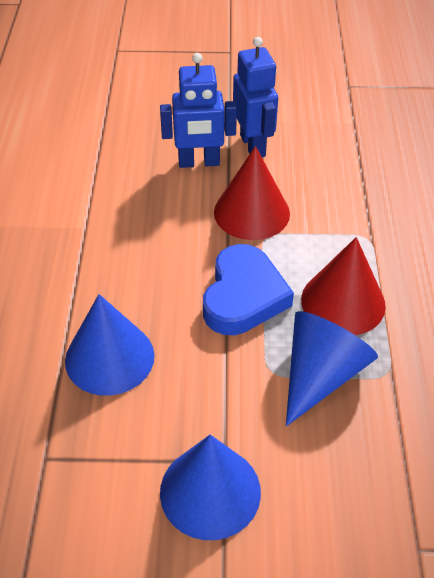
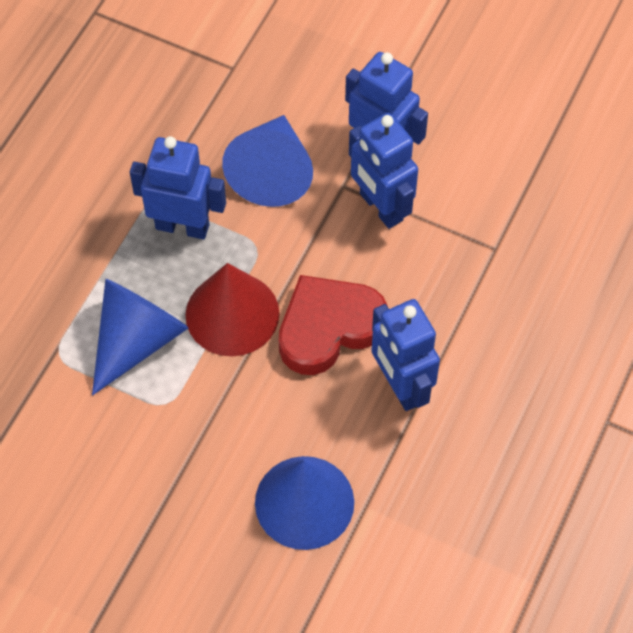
blue heart: [203,244,294,335] = 1 -> none = 0
blue robot: [160,53,237,168] [233,37,278,157] = 2 -> [130,136,226,239] [345,52,428,145] [349,113,418,229] [371,299,440,411] = 4
red cone: [214,146,290,240] [301,237,386,335] = 2 -> [186,263,279,356] = 1
red heart: none = 0 -> [279,275,388,375] = 1

